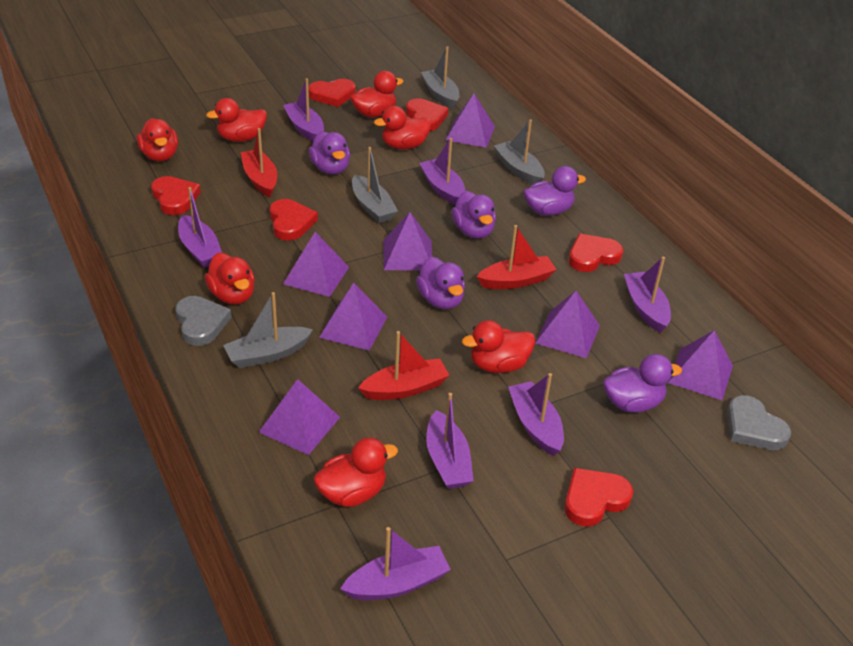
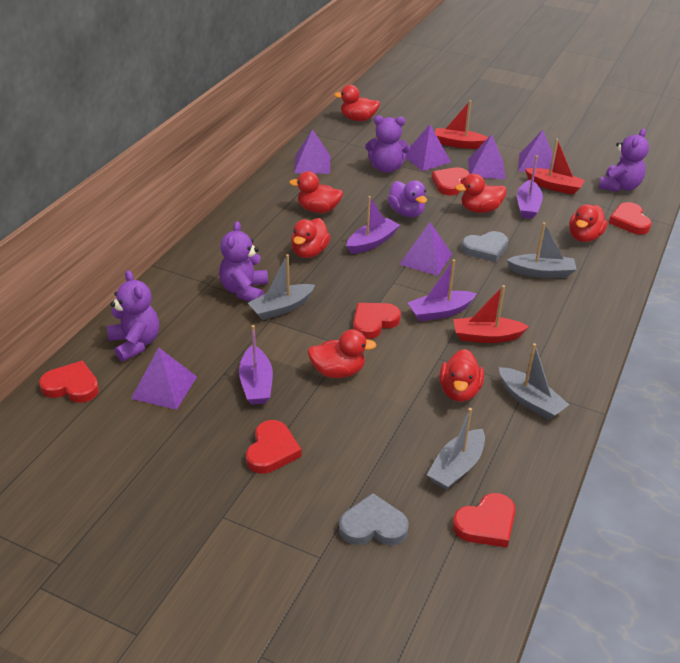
purple boat: [178,187,222,268] [283,78,324,142] [340,527,451,600] [419,138,466,205] [426,393,474,489] [508,373,564,456] [624,257,671,333] = 7 -> [239,325,273,405] [347,196,400,254] [408,259,477,321] [517,156,543,219] = 4
purple duck: [308,131,350,175] [416,257,465,309] [451,191,496,239] [523,166,586,216] [603,354,682,413] = 5 -> [387,180,427,217] = 1
purple pyramid: [259,379,340,455] [283,232,349,297] [319,283,387,351] [383,212,432,271] [446,94,495,148] [535,291,600,358] [668,330,733,400] = 7 -> [131,347,197,410] [294,129,330,174] [399,222,452,276] [406,125,451,171] [468,134,506,179] [518,130,554,172] = 6
purple teddy bear: none = 0 -> [107,270,159,362] [219,221,268,301] [365,115,410,173] [599,129,649,192] = 4

